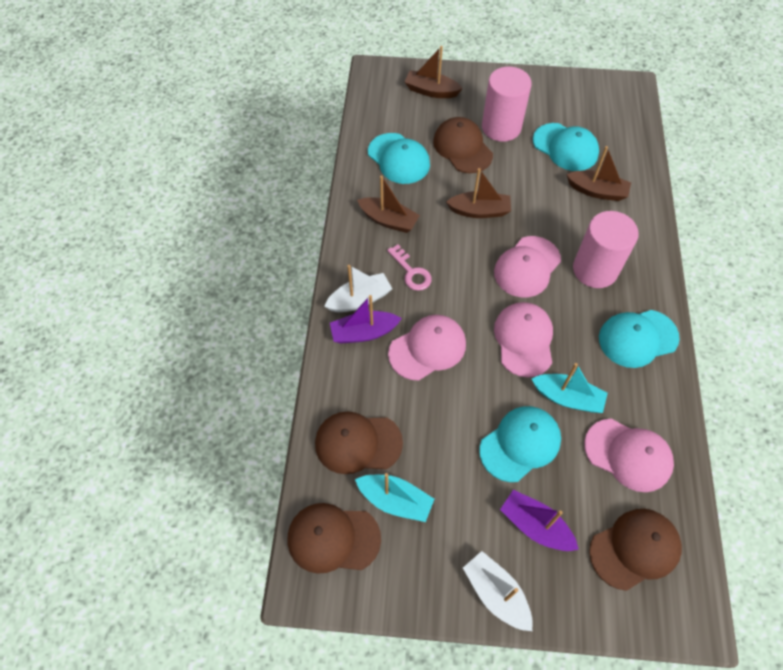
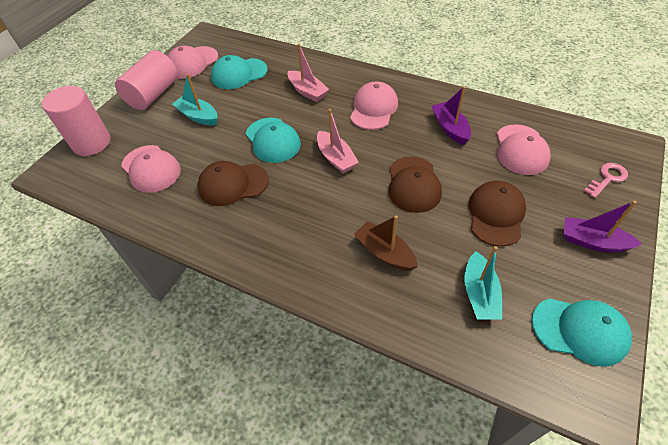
brown boat: [357,175,420,233] [405,46,463,98] [446,168,511,218] [566,146,631,201] = 4 -> [354,216,418,271] = 1
brown cap: [288,503,381,574] [315,412,403,474] [433,117,493,173] [589,509,682,591] = 4 -> [198,161,269,206] [388,156,442,213] [469,181,526,247] = 3
pink boat: none = 0 -> [288,44,329,102] [317,109,359,173] = 2
turquoise cap: [368,133,430,184] [479,406,561,482] [533,123,599,171] [599,310,680,368] = 4 -> [211,55,268,89] [246,118,301,163] [532,298,632,367] = 3
white boat: [324,265,392,312] [463,551,533,631] = 2 -> none = 0

